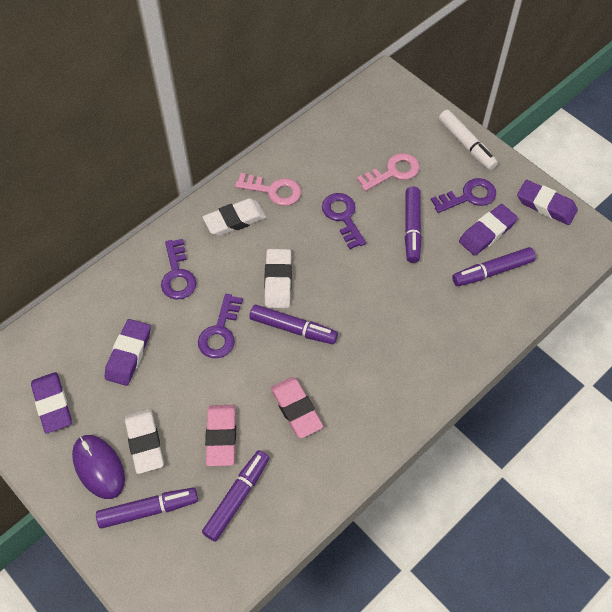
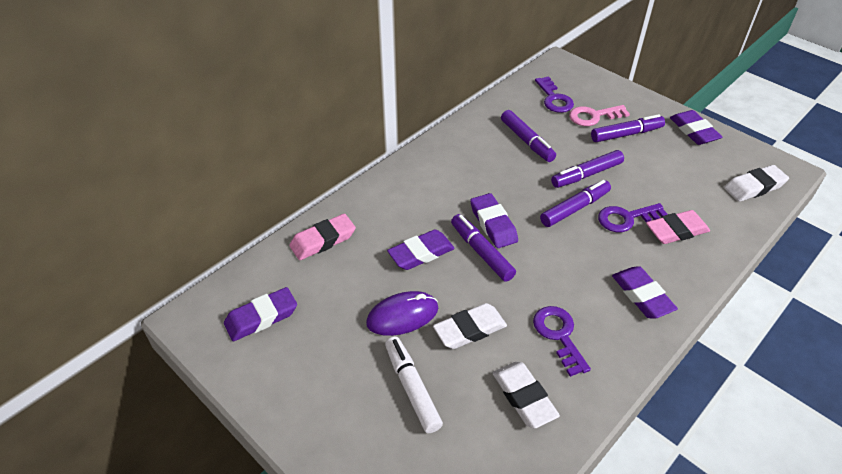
pink key: [235,173,301,206] [357,153,420,191] = 2 -> [569,105,630,126] = 1
purple eraser: [31,372,72,434] [105,319,151,386] [459,204,518,256] [517,180,578,225] = 4 -> [224,287,297,341] [387,230,455,270] [470,193,518,248] [612,266,678,318] [670,110,722,145] = 5
purple key: [161,239,197,300] [198,294,243,358] [322,193,366,249] [431,178,496,213] = 4 -> [533,306,591,377] [535,76,574,113] [598,203,668,232] = 3

